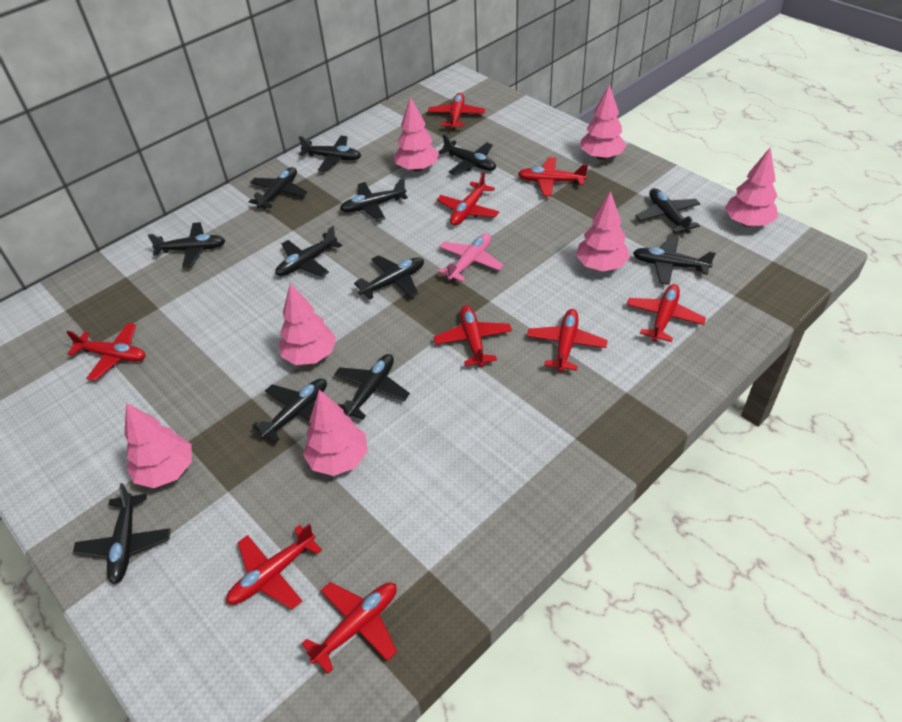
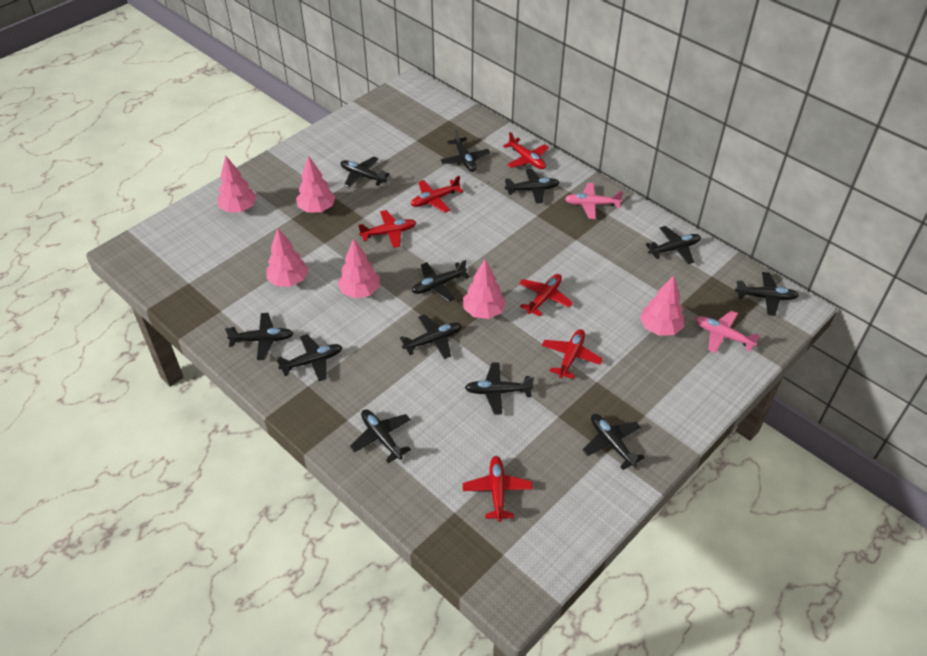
pink plane: [438,233,504,282] = 1 -> [565,183,624,219] [695,311,760,353] = 2
pink tree: [124,403,192,488] [279,283,336,365] [303,390,368,476] [394,97,439,172] [576,191,630,271] [581,84,626,160] [725,148,778,227] = 7 -> [217,156,257,212] [266,228,308,287] [296,155,335,213] [337,238,380,298] [463,259,506,319] [640,275,684,336] = 6
red plane: [66,323,146,381] [226,524,322,609] [301,582,397,674] [428,93,486,129] [434,305,512,367] [437,172,499,226] [518,157,588,196] [527,309,607,372] [626,284,706,342] = 9 -> [358,210,416,248] [411,176,463,213] [463,456,533,522] [503,132,549,169] [519,274,573,316] [542,329,603,379] = 6

